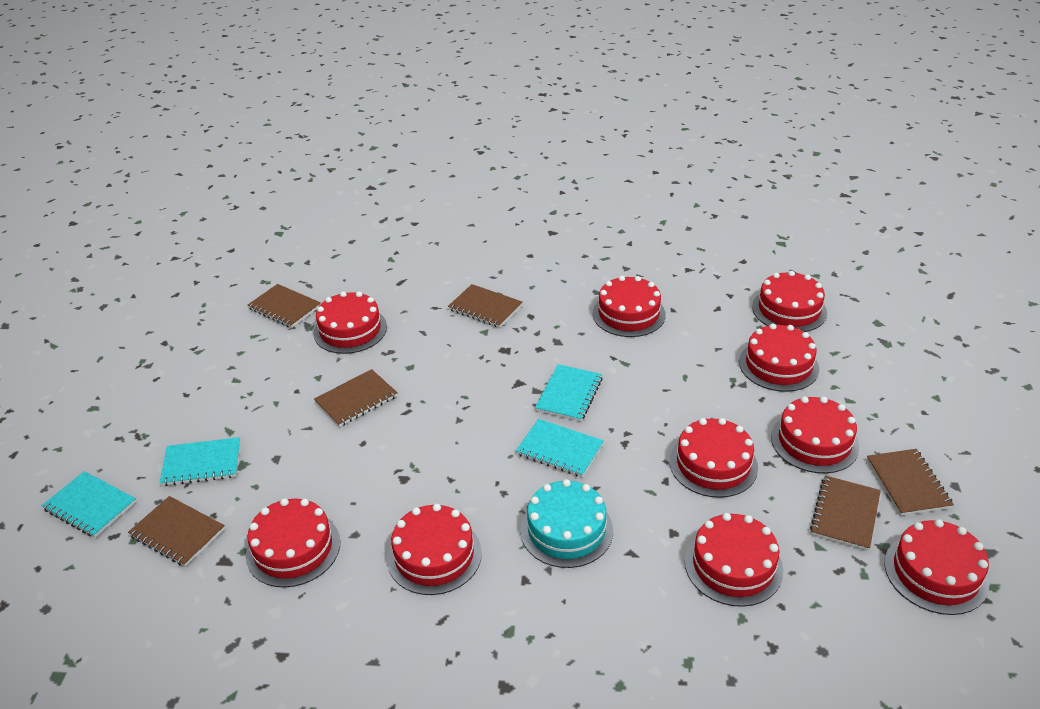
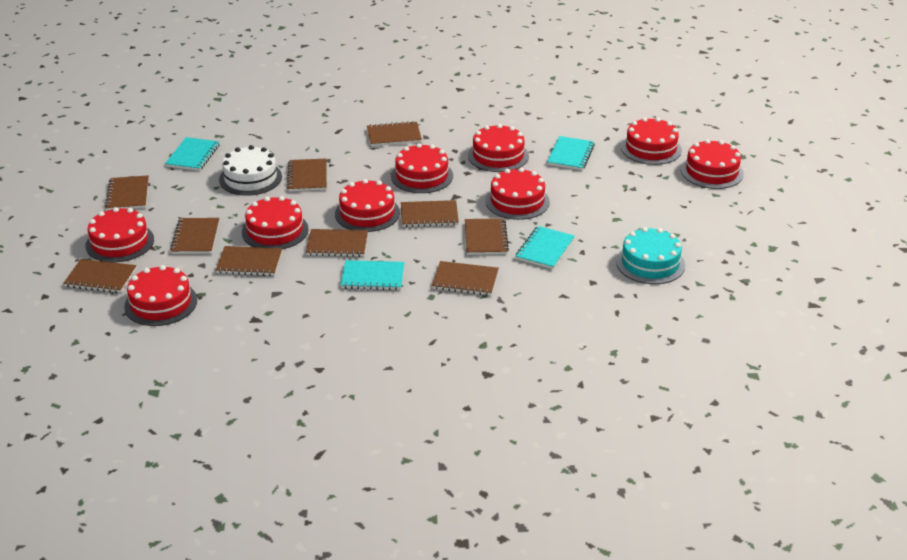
brown notebook: [128,496,225,567] [247,284,321,328] [314,369,398,427] [448,284,523,328] [810,475,881,551] [867,449,954,516] = 6 -> [63,259,137,293] [105,175,149,211] [170,218,219,254] [216,246,282,276] [287,158,327,192] [306,229,368,257] [367,121,422,146] [401,200,459,227] [432,261,499,295] [465,218,509,255] = 10
red cake: [246,498,340,588] [313,291,387,354] [387,504,482,595] [593,276,666,337] [670,418,758,498] [685,513,783,607] [739,323,819,392] [752,271,827,332] [771,396,859,473] [885,519,989,615] = 10 -> [85,207,154,262] [124,265,197,326] [242,196,309,249] [335,179,400,232] [391,143,453,193] [468,124,529,172] [485,168,550,220] [621,117,682,165] [681,139,744,189] = 9
white cake: none = 0 -> [219,145,282,196] = 1

